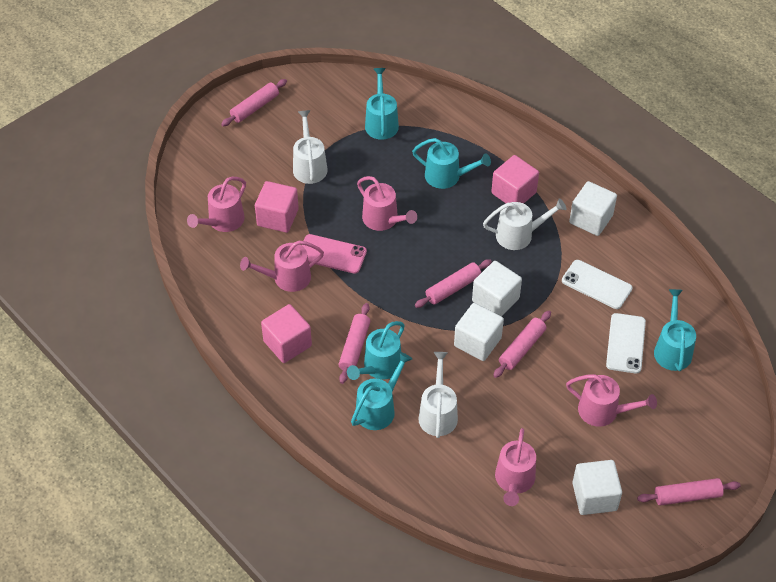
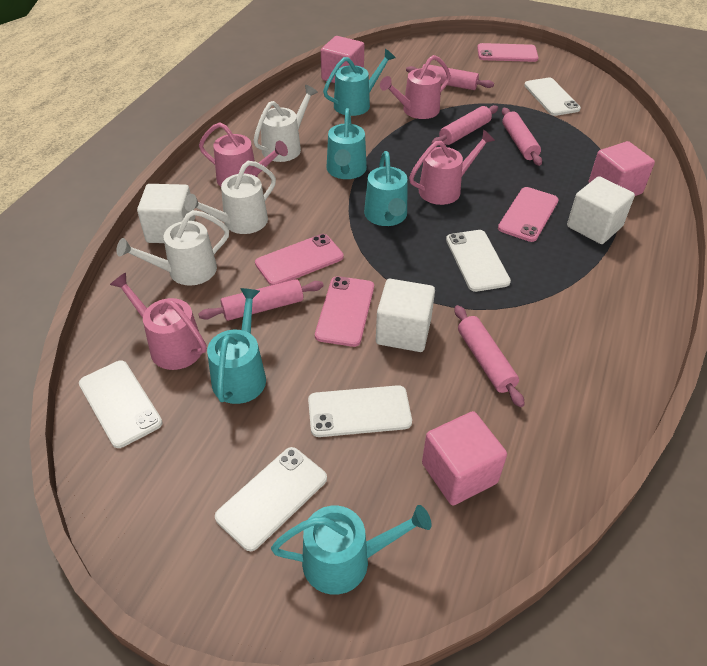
pink phone: [302,234,367,274] = 1 -> [255,234,344,285] [315,276,374,347] [477,43,538,62] [498,187,559,242] = 4
pink watering can: [187,177,246,232] [240,241,324,292] [357,176,417,231] [495,428,536,506] [566,374,657,427] = 5 -> [110,272,207,370] [199,122,288,187] [380,55,451,119] [409,130,495,205] = 4
white cube: [454,303,504,361] [472,261,522,316] [569,181,617,236] [573,460,622,515] = 4 -> [137,184,195,243] [376,279,435,352] [567,176,635,244] = 3
white phone: [562,260,632,309] [606,313,646,374] = 2 -> [79,360,163,448] [215,447,327,551] [308,385,412,437] [446,230,511,292] [524,78,581,116] = 5

